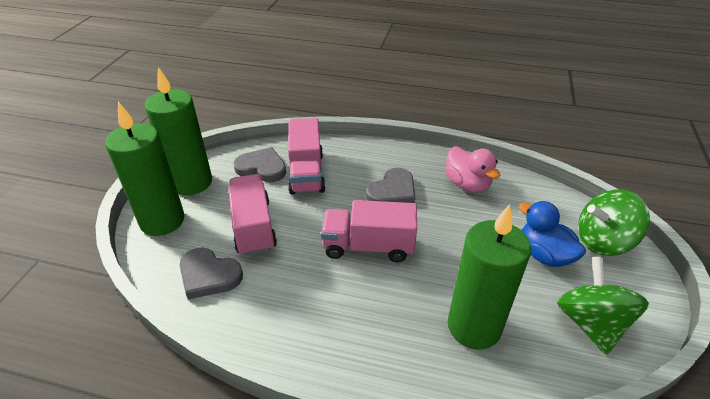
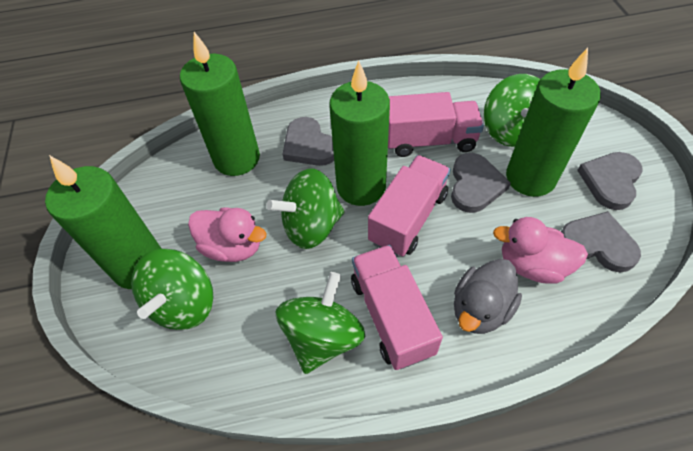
blue duck: [519,201,586,267] = 1 -> none = 0
green candle: [105,102,184,236] [145,67,212,195] [448,204,531,349] = 3 -> [45,155,162,289] [180,32,260,176] [329,61,390,206] [506,48,601,197] = 4
green spinning top: [557,257,649,355] [578,189,650,256] = 2 -> [131,249,213,330] [266,169,345,249] [276,272,365,374] [484,74,540,147] = 4
grey duck: none = 0 -> [454,259,522,334] = 1
grey heart: [180,247,243,299] [233,147,286,182] [366,168,415,203] = 3 -> [282,117,334,166] [451,153,511,213] [561,211,641,273] [577,152,643,210] = 4
pink duck: [445,146,501,192] = 1 -> [188,207,267,262] [493,217,588,284] = 2

